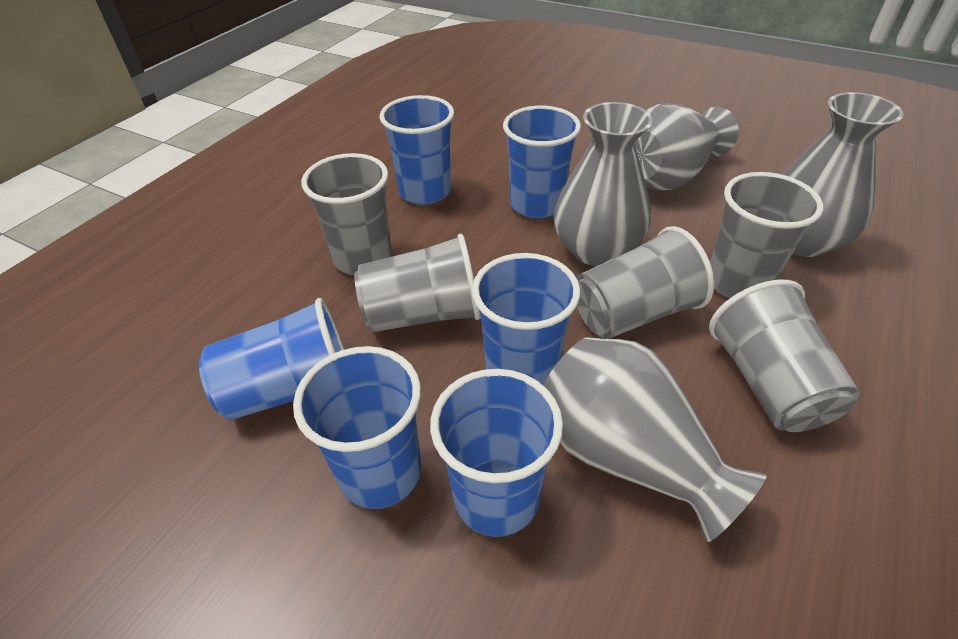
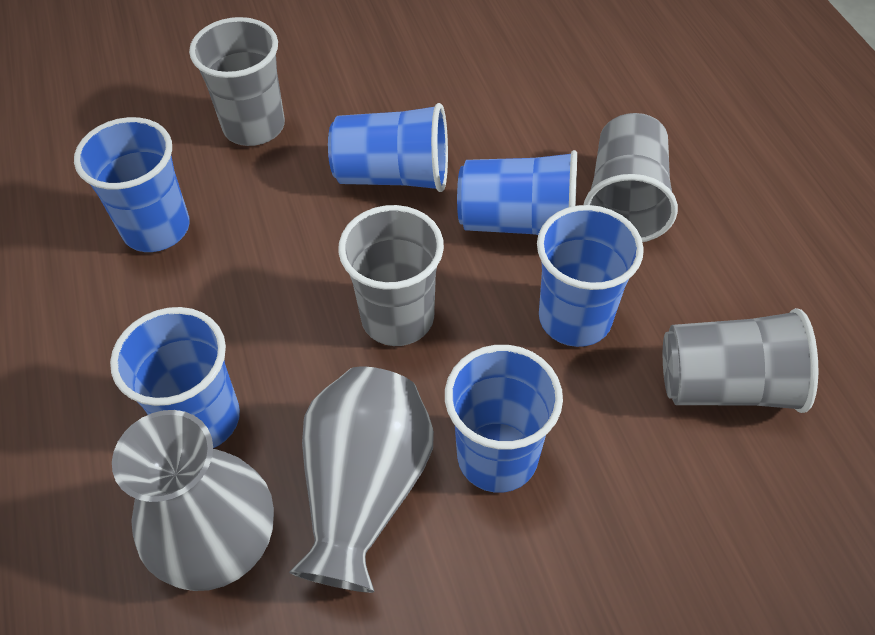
grey cup: [301,153,392,275] [354,234,480,332] [577,226,714,339] [709,280,860,432] [710,172,823,298] = 5 -> [189,17,285,146] [338,205,444,346] [584,113,678,242] [663,308,818,413] = 4
grey vase: [543,337,767,542] [554,102,653,266] [634,103,739,190] [782,92,904,257] = 4 -> [112,410,274,591] [289,367,434,593] = 2

